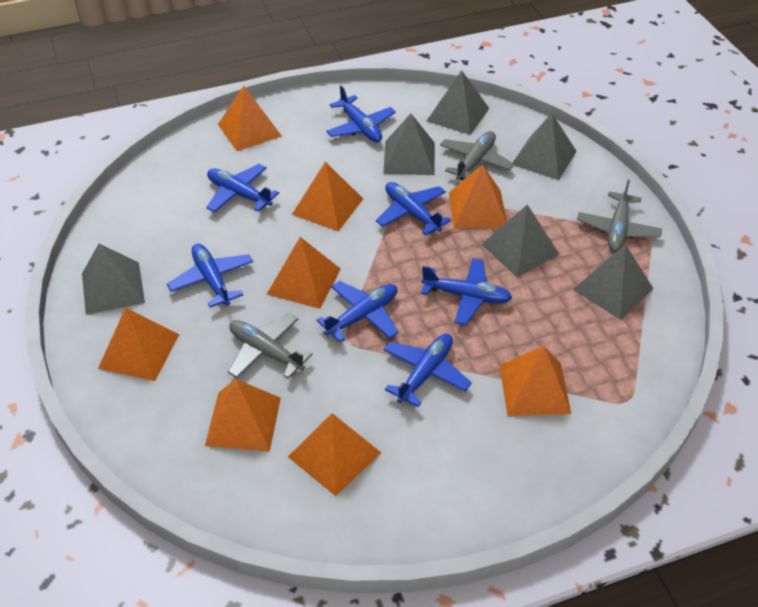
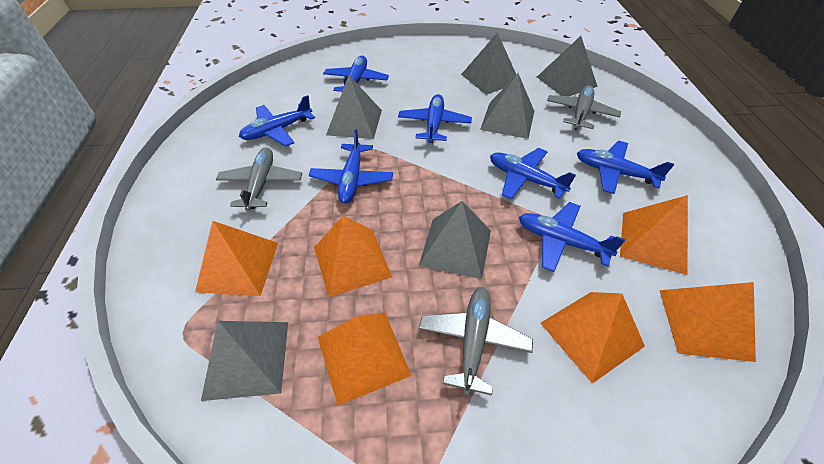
orange pyramid: [98,308,179,381] [205,379,281,452] [218,86,282,151] [267,237,341,309] [288,413,381,496] [292,162,363,232] [449,164,507,229] [500,346,571,416] = 8 -> [195,221,278,296] [314,216,392,297] [318,313,411,406] [540,292,645,384] [620,195,688,275] [659,282,756,362] = 6

